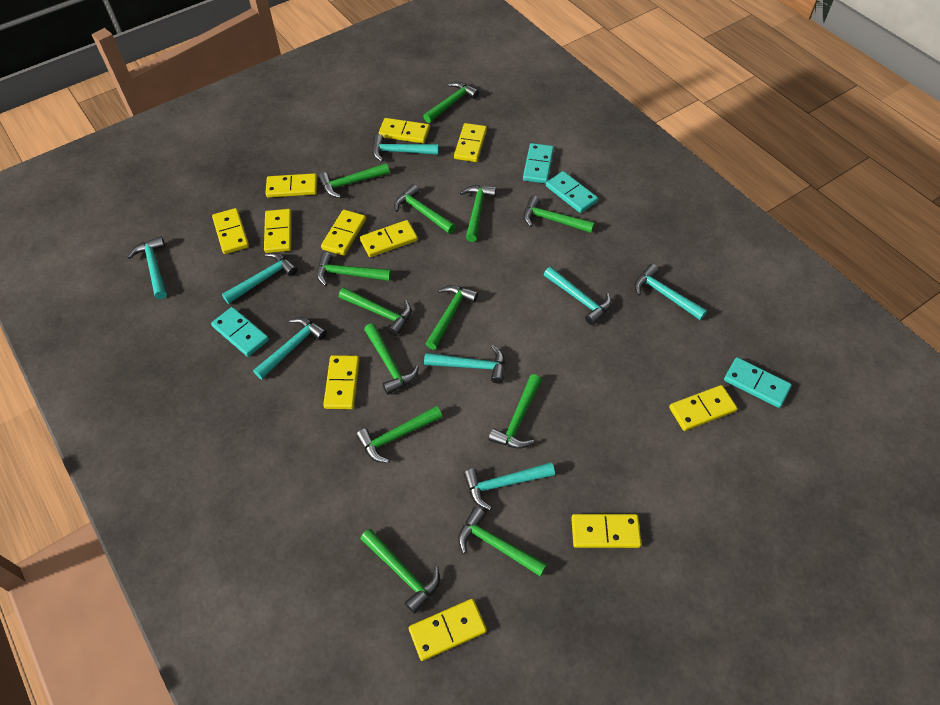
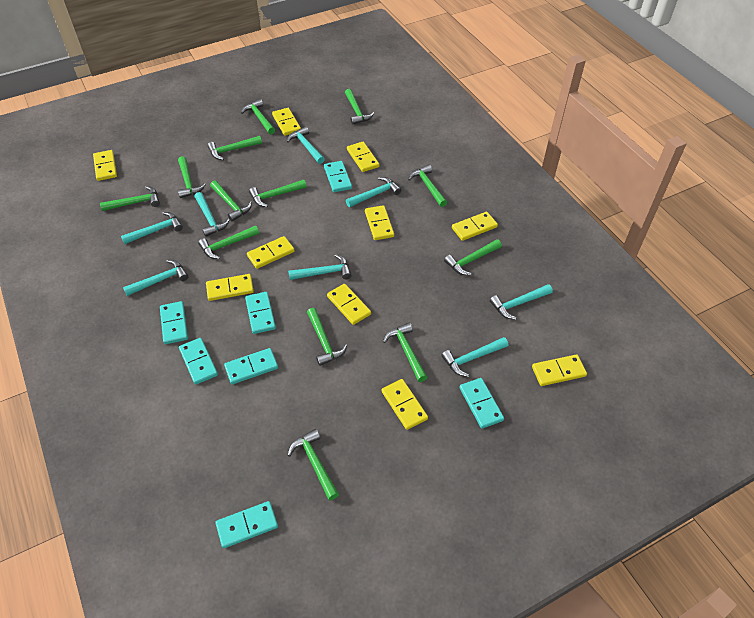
turquoise domino: [211,307,269,357] [523,143,554,183] [546,171,598,213] [724,357,792,408] = 4 -> [160,301,188,344] [179,338,218,385] [215,501,278,548] [224,348,278,384] [245,292,276,334] [324,161,352,192] [459,378,504,429] = 7
yellow domino: [212,208,249,254] [264,209,292,253] [265,173,317,198] [321,210,366,256] [323,355,360,409] [360,220,418,257] [378,118,430,143] [409,599,487,661] [454,123,487,162] [571,514,642,548] [669,385,737,431] = 11 -> [93,150,117,181] [206,274,254,301] [247,236,295,269] [272,108,301,136] [327,284,371,325] [347,142,379,172] [365,205,394,240] [382,379,428,430] [452,212,498,241] [532,354,587,386] = 10

